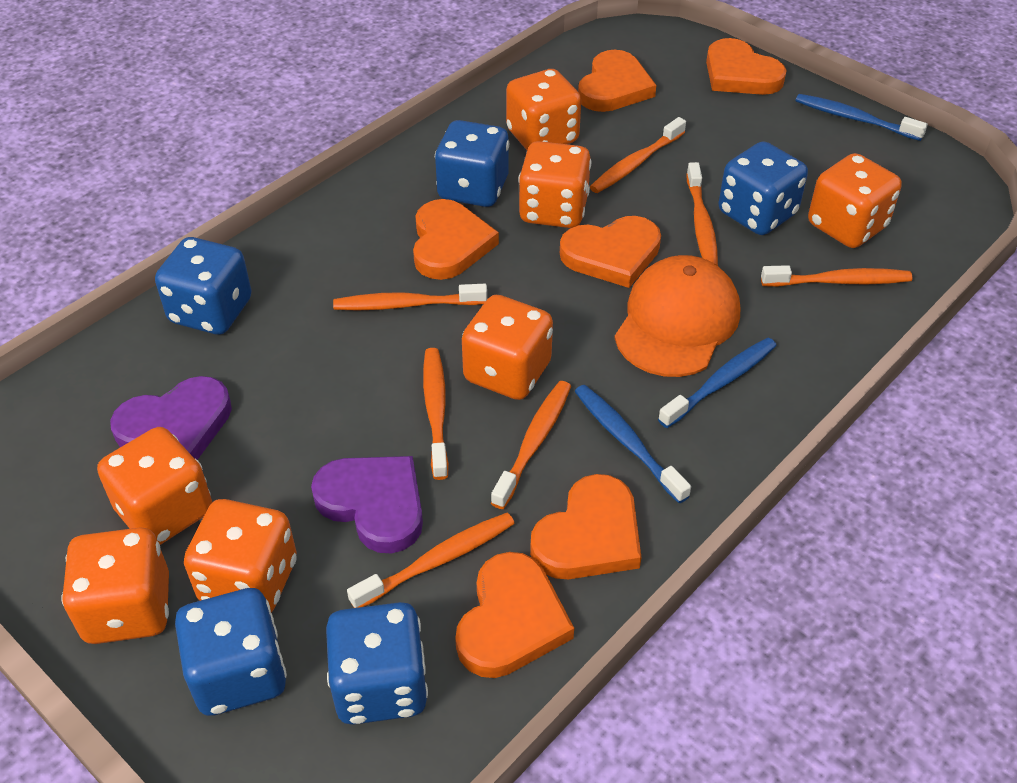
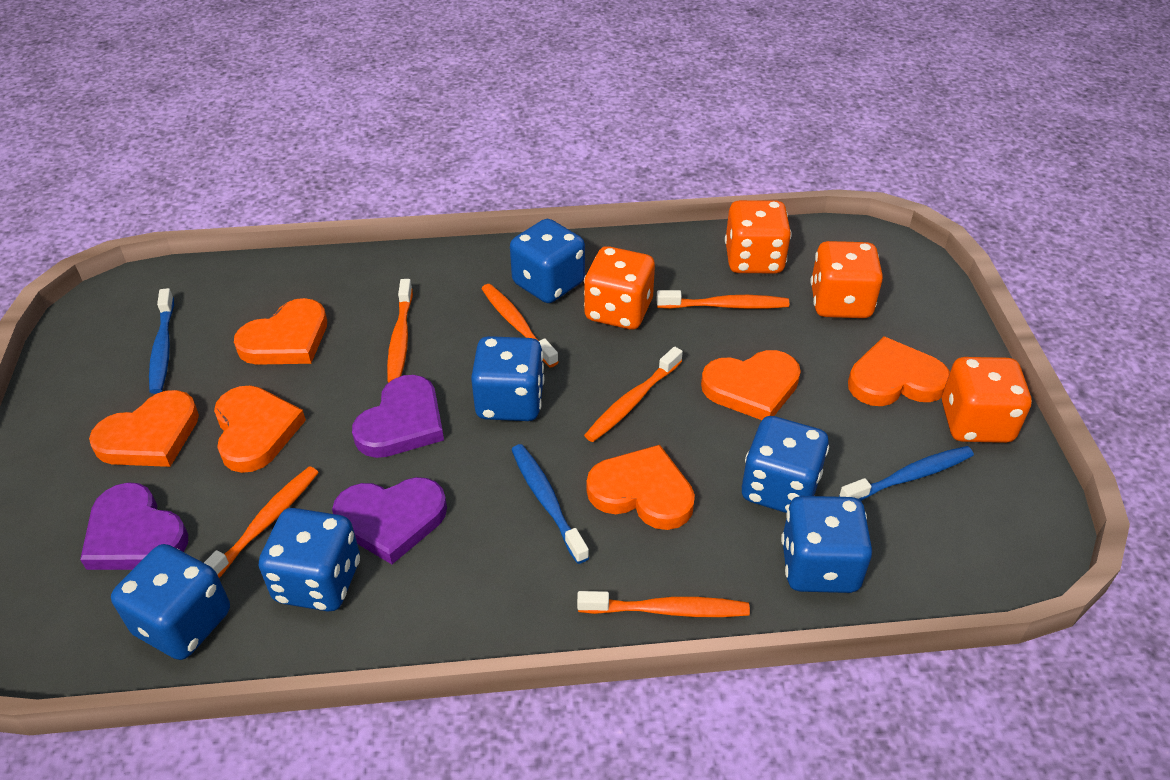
blue dice: [155,237,252,335] [175,588,287,716] [326,602,428,725] [435,120,510,207] [719,141,808,235] = 5 -> [111,544,230,660] [259,508,360,612] [471,336,544,421] [510,219,585,303] [742,416,829,513] [781,496,872,593] = 6
orange cap: [614,255,740,377] = 1 -> none = 0
orange dice: [61,528,169,644] [97,427,213,545] [184,499,297,612] [462,295,553,400] [506,69,581,150] [518,141,591,228] [808,153,901,248] = 7 -> [584,246,655,329] [725,200,792,273] [810,241,883,318] [942,357,1032,443] = 4
orange toothbrush: [333,284,487,310] [347,513,515,608] [423,348,449,480] [491,381,571,509] [590,117,686,193] [686,162,718,266] [761,265,913,287] = 7 -> [204,466,319,578] [387,279,413,382] [481,284,558,367] [577,591,750,617] [584,347,683,442] [656,290,789,309] = 6
purple heart: [110,376,232,460] [311,456,423,553] = 2 -> [80,482,188,570] [332,477,447,564] [352,375,444,458] = 3

